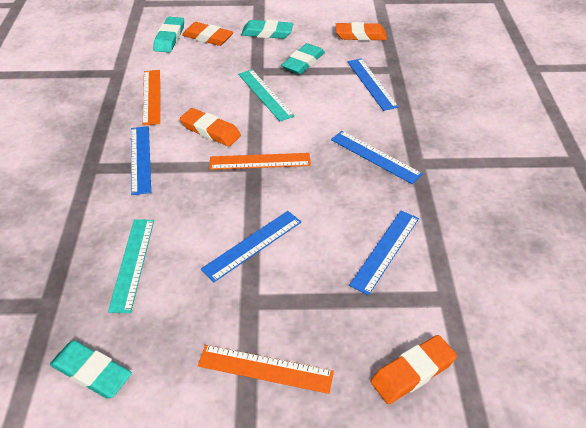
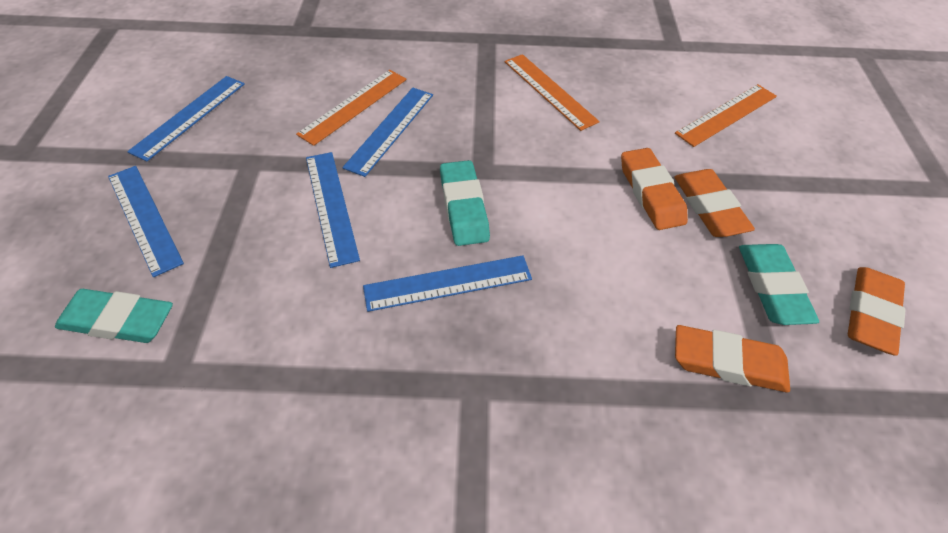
turquoise eraser: [50,340,132,399] [153,17,184,53] [241,20,293,39] [281,43,325,75] = 4 -> [55,289,173,343] [440,160,490,246] [739,244,819,325] = 3
turquoise ruler: [108,219,154,313] [238,69,295,121] = 2 -> none = 0

